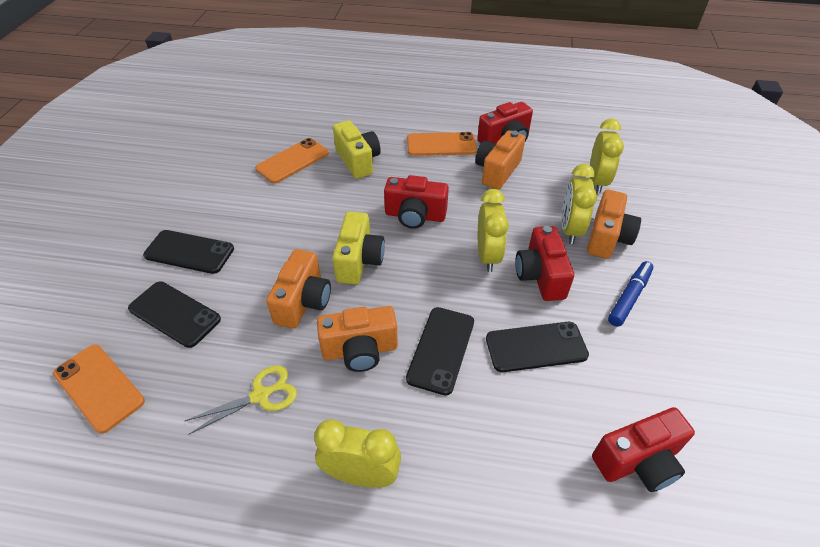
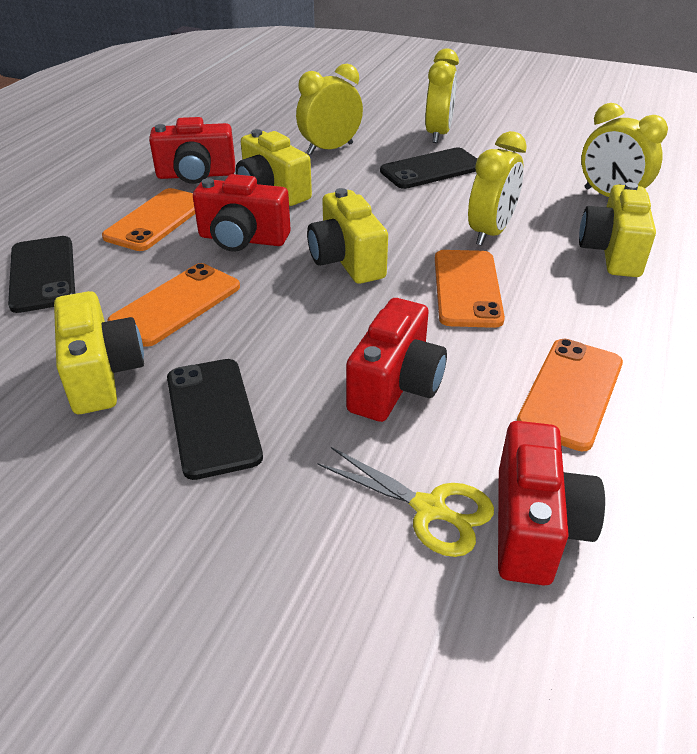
black phone: [128,281,221,348] [143,230,234,274] [406,307,474,395] [486,322,589,372] = 4 -> [8,236,75,313] [167,359,263,480] [380,148,477,189] = 3
blue marker: [608,261,653,327] = 1 -> none = 0
orange camera: [266,249,331,329] [317,306,398,372] [475,130,525,190] [587,189,641,259] = 4 -> none = 0
orange phone: [53,344,145,434] [255,138,329,184] [407,132,477,156] = 3 -> [102,188,195,251] [107,263,240,347] [435,250,505,328] [517,339,623,451] = 4
yellow camera: [332,212,385,284] [333,121,381,179] = 2 -> [54,291,144,414] [236,129,312,206] [307,188,388,284] [579,182,656,277] = 4

